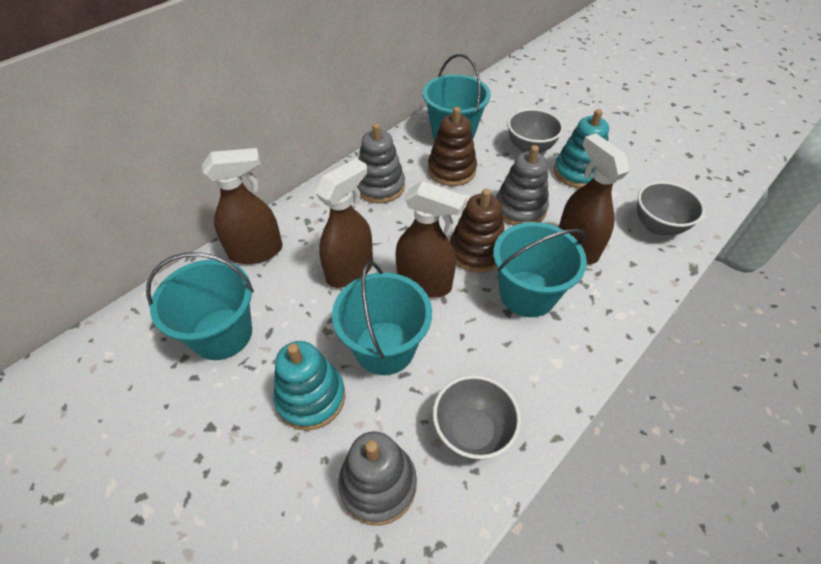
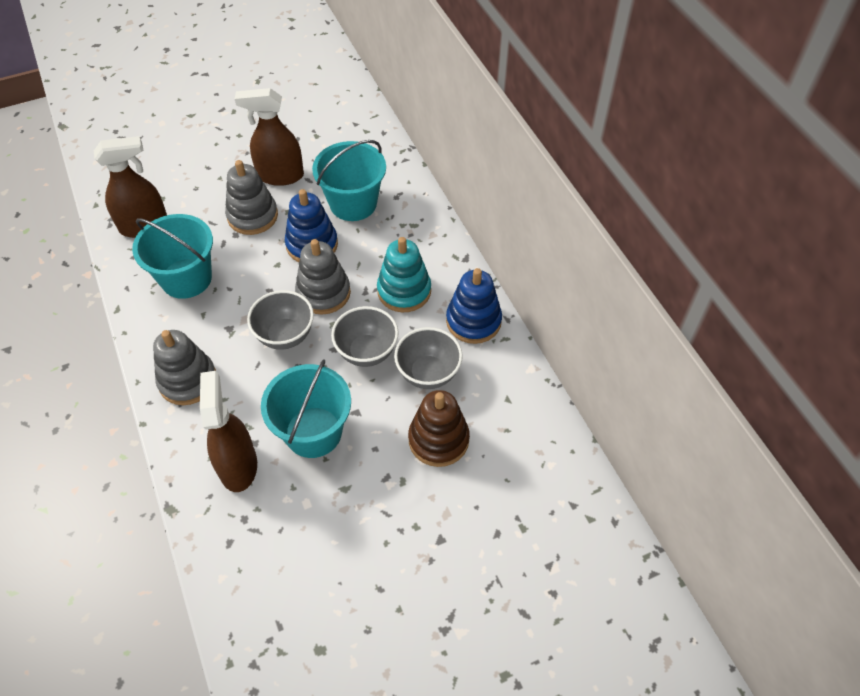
blue stacking toy: none = 0 -> [285,189,338,262] [446,268,502,344] = 2
brown spray bottle: [202,148,282,264] [315,158,373,288] [395,181,467,298] [559,133,630,264] = 4 -> [94,136,167,238] [200,371,257,492] [235,88,304,186] = 3
brown stacking toy: [428,107,477,186] [450,189,504,273] = 2 -> [408,390,470,467] = 1
turquoise bucket: [146,252,254,360] [332,261,432,375] [423,54,491,139] [493,222,587,317] = 4 -> [132,214,213,299] [261,359,351,458] [312,140,386,221] = 3
turquoise stacking toy: [273,341,346,431] [554,109,609,188] = 2 -> [377,237,431,312] = 1

